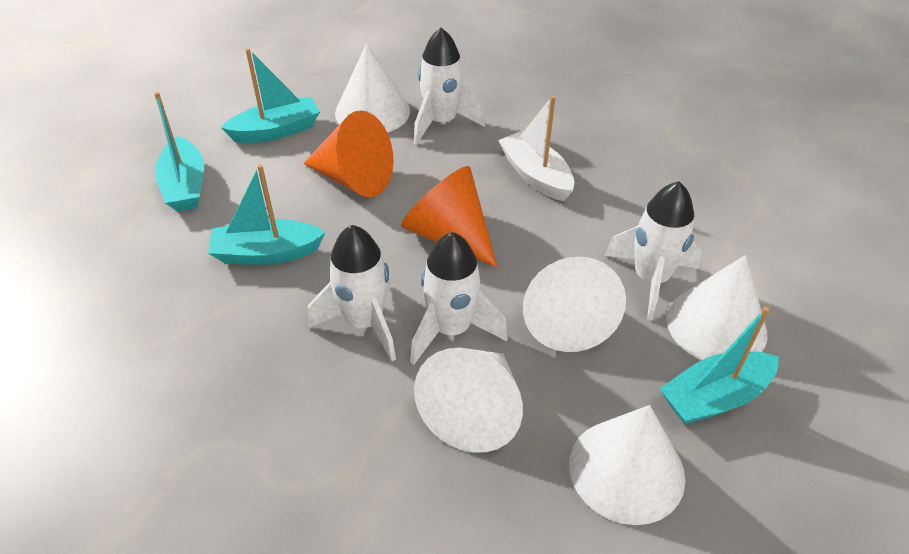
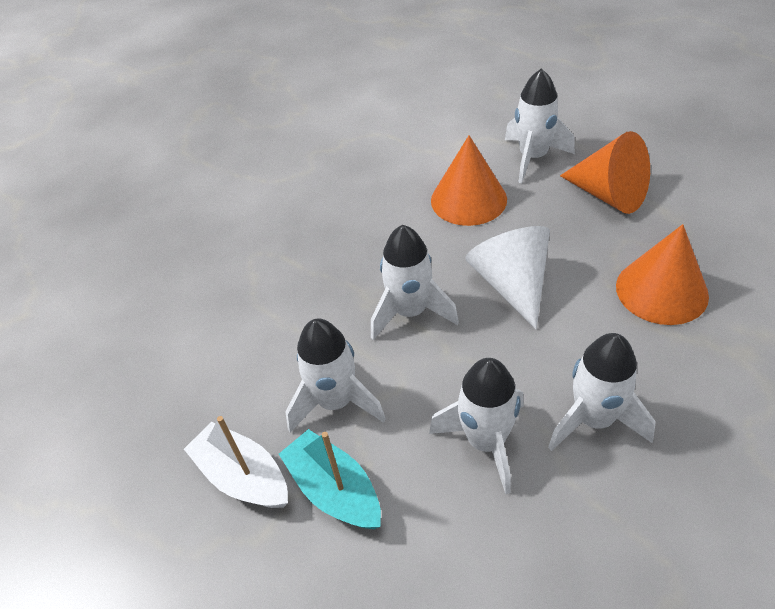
orange cone: [303,110,394,197] [401,166,497,267] = 2 -> [431,135,507,226] [560,131,650,214] [616,224,709,325] = 3
turquoise boat: [154,92,204,212] [208,164,326,265] [221,48,320,143] [660,307,779,424] = 4 -> [279,429,381,529] = 1
white cone: [335,43,410,133] [414,347,523,453] [523,257,626,352] [569,405,685,525] [666,255,767,360] = 5 -> [465,226,550,329] = 1
white rocket: [308,225,396,361] [410,232,508,365] [413,28,485,145] [605,181,702,321] = 4 -> [286,318,386,432] [371,225,459,340] [429,358,524,494] [505,69,575,183] [548,333,656,451] = 5

